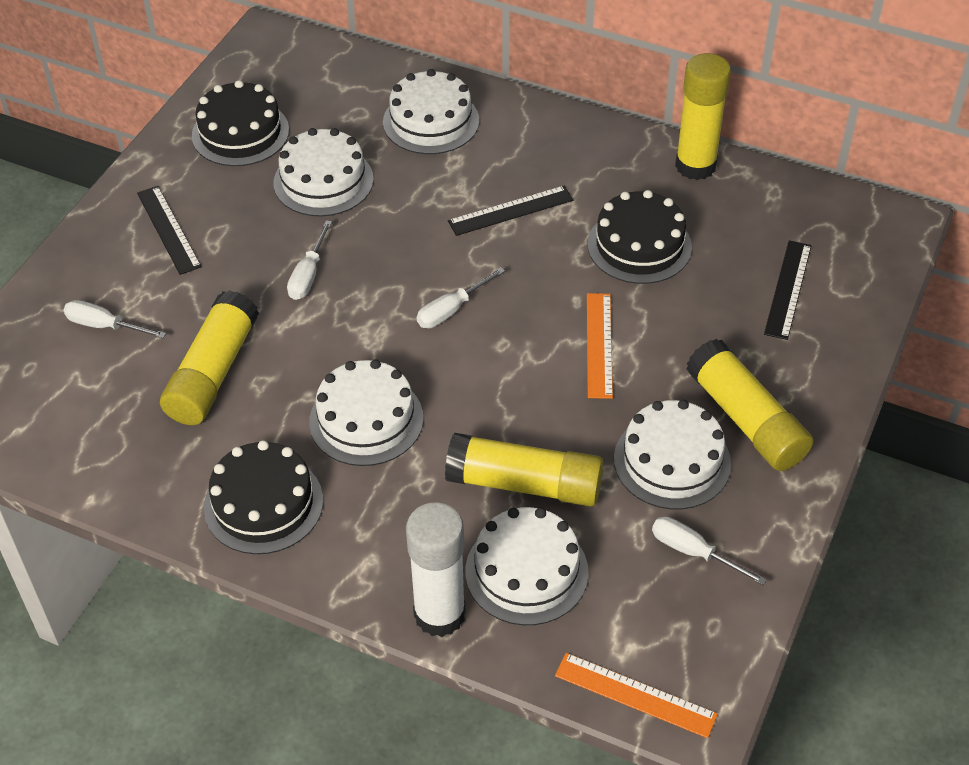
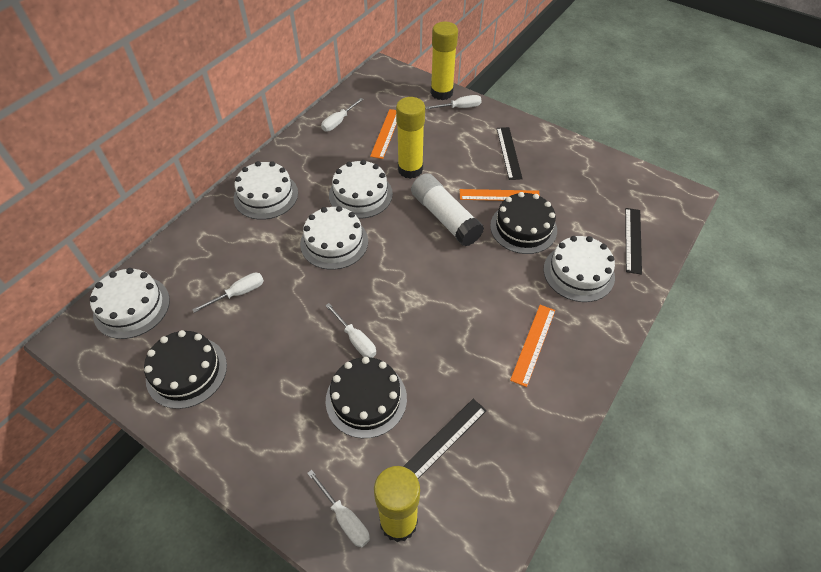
orange ruler: [555,653,718,738] [587,293,613,399] = 2 -> [370,109,397,159] [460,189,540,201] [510,305,555,387] = 3
white screwdriver: [63,300,166,338] [287,220,332,300] [417,267,505,328] [652,516,767,585] = 4 -> [192,273,264,313] [307,470,370,547] [321,98,363,132] [325,303,376,358] [425,95,482,109] = 5
yellow glue stick: [160,290,259,425] [445,433,604,507] [675,53,731,180] [686,339,813,471] = 4 -> [374,466,420,542] [396,97,425,179] [431,22,458,100] = 3

